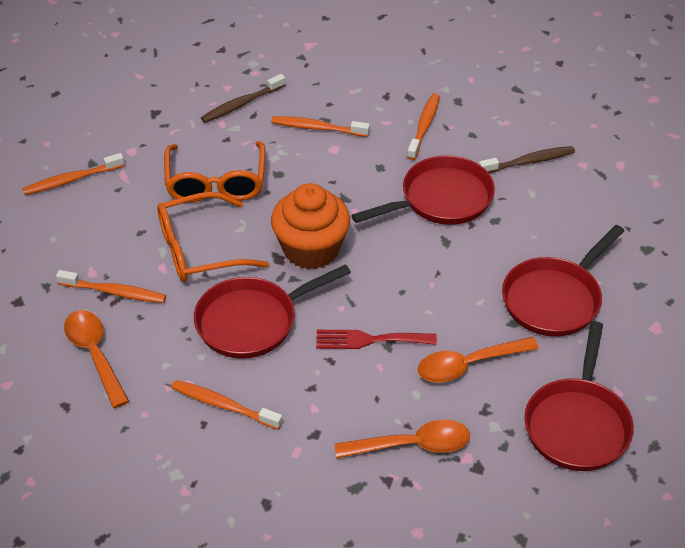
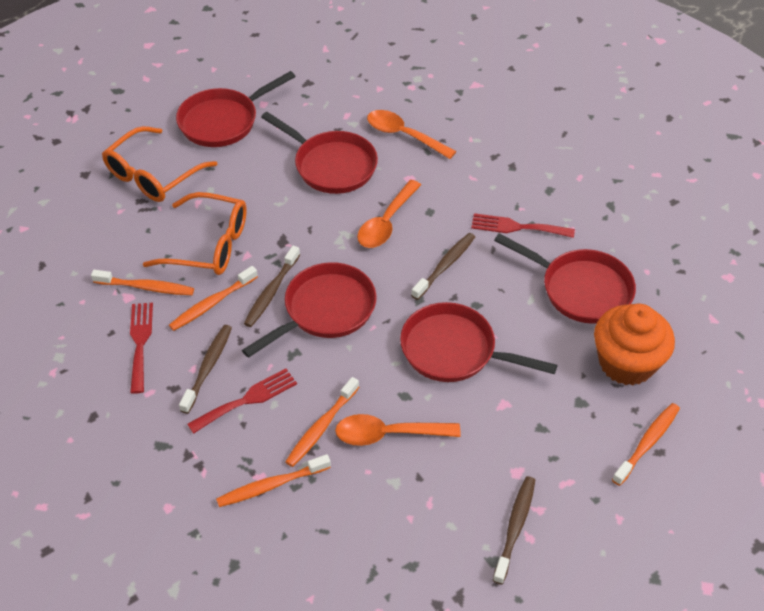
brown toothbrush: [201,74,286,123] [479,146,575,174] = 2 -> [179,325,232,414] [244,246,300,327] [411,233,475,300] [493,476,535,584] = 4
red fork: [316,330,437,349] = 1 -> [130,303,153,394] [187,368,297,434] [471,213,575,238] = 3
red pan: [194,264,351,359] [351,155,495,225] [502,225,624,337] [524,321,634,471] = 4 -> [176,71,296,147] [242,262,377,358] [261,112,378,194] [400,302,557,382] [494,233,636,324] = 5

